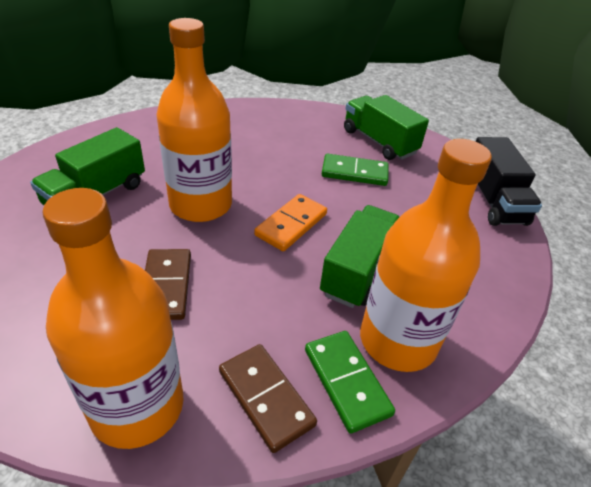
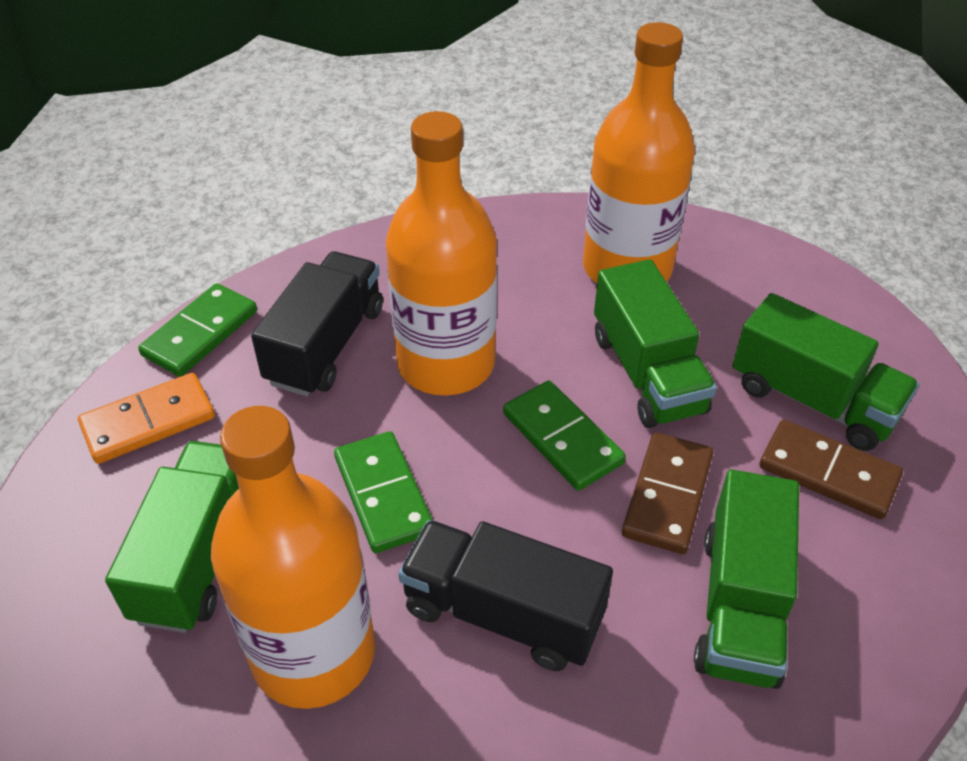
black truck: [476,137,542,226] = 1 -> [251,251,383,396] [398,520,613,671] = 2
green domino: [305,331,395,434] [322,154,389,186] = 2 -> [138,283,257,377] [334,431,433,553] [503,380,626,491] = 3
green truck: [30,127,145,205] [320,205,399,308] [344,95,429,160] = 3 -> [105,441,239,633] [594,259,717,428] [694,469,799,689] [732,293,919,451] = 4

